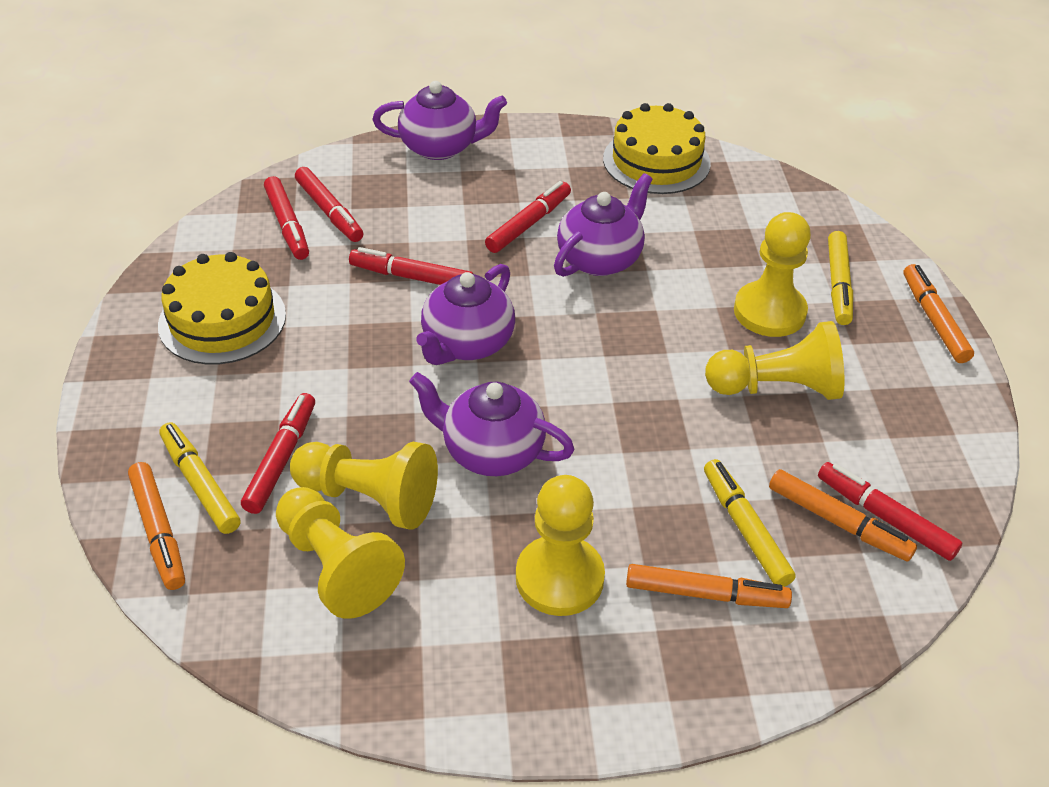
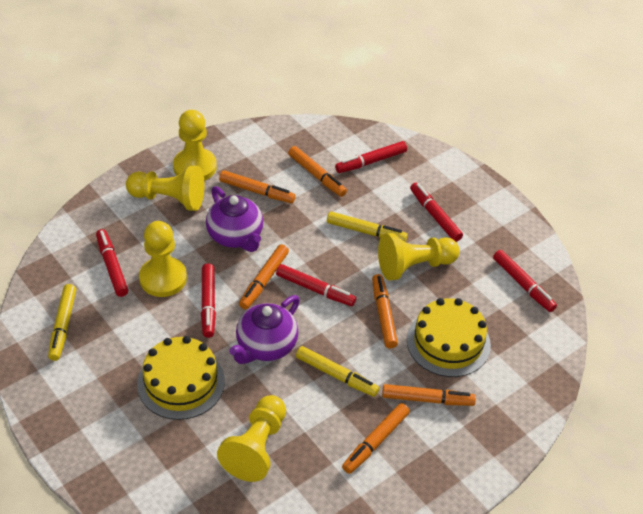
orange marker: [128,462,185,590] [626,564,792,608] [769,469,917,561] [903,264,974,363] = 4 -> [219,170,296,203] [239,244,289,309] [288,146,347,197] [342,403,410,474] [372,274,398,348] [382,384,476,406] = 6
purple teapot: [372,81,507,160] [409,372,575,476] [416,264,515,365] [554,173,653,277] = 4 -> [206,186,263,252] [229,295,300,364] = 2

